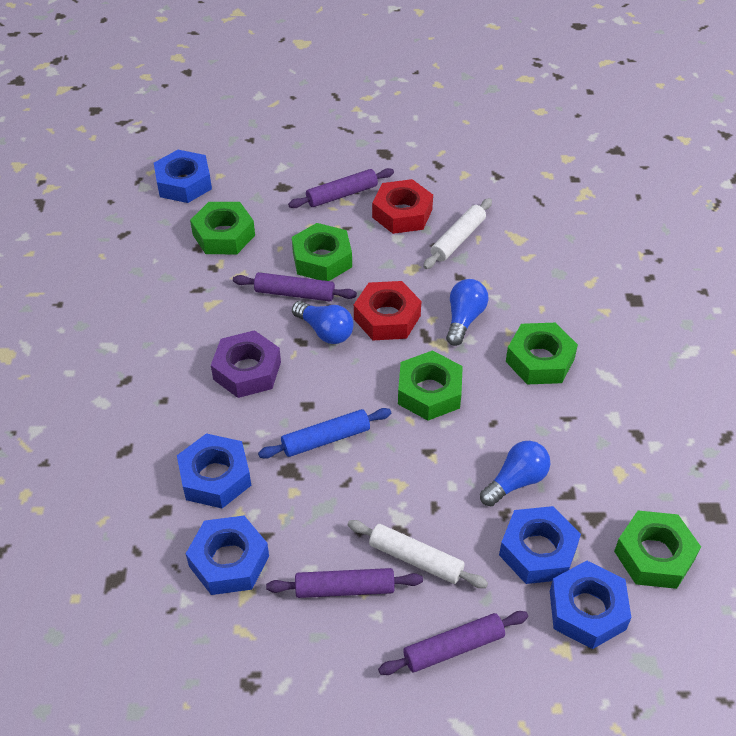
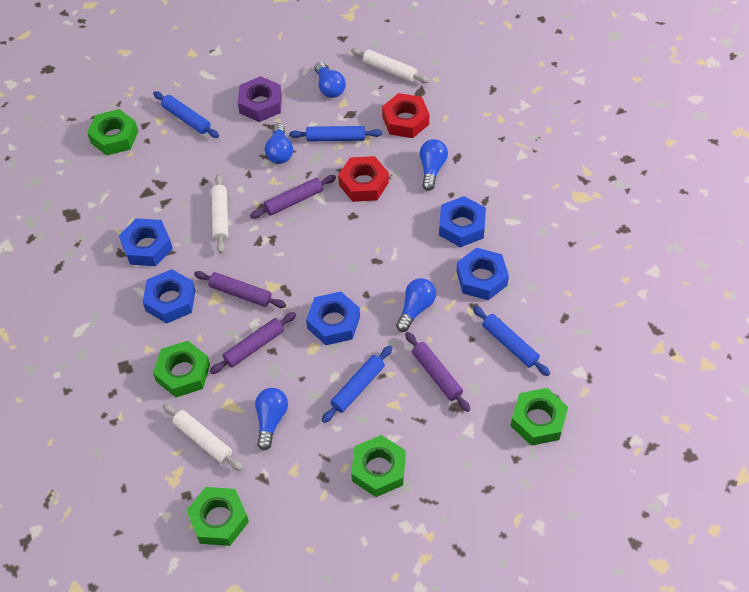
blue light bulb: [292,301,354,344] [446,279,488,346] [480,441,550,506] = 3 -> [255,388,288,451] [265,123,293,164] [314,62,346,98] [396,278,436,332] [420,139,448,191] = 5
blue rolling pin: [258,408,391,459] = 1 -> [153,91,219,138] [289,126,382,142] [322,346,392,423] [473,306,550,376] = 4
white rolling pin: [348,520,488,588] [423,198,492,269] = 2 -> [163,403,243,471] [212,174,228,253] [351,48,429,83] = 3

